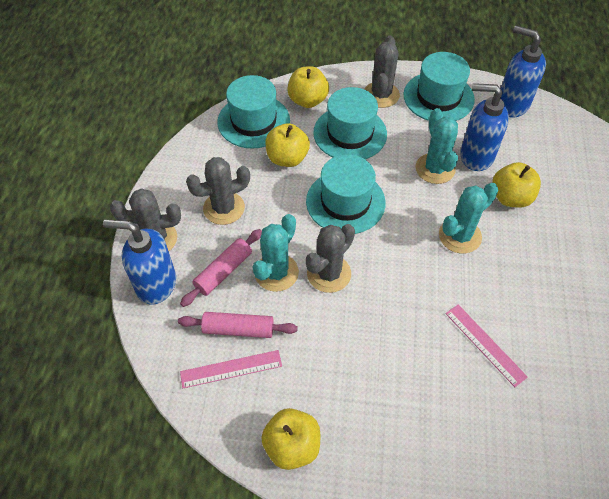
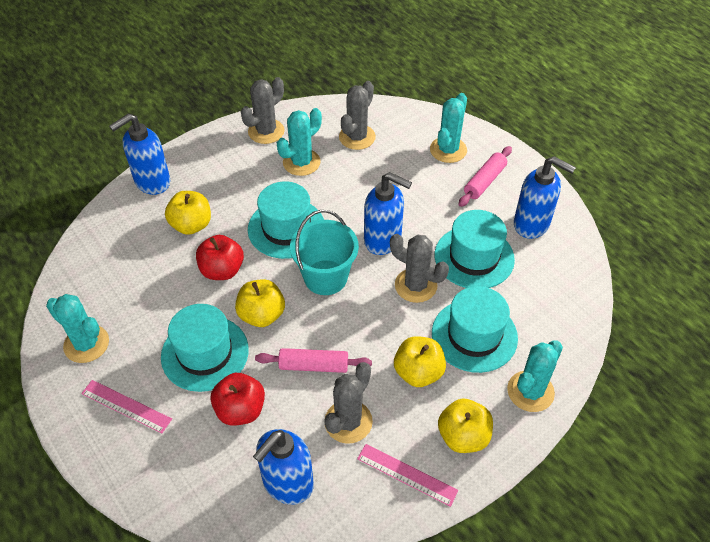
blue soap dispenser: [103,220,176,305] [460,83,509,171] [501,26,546,118] = 3 -> [109,113,170,195] [253,429,314,505] [364,172,412,255] [514,156,576,239] = 4
red apple: none = 0 -> [196,235,244,280] [210,373,265,426] = 2
turquoise bucket: none = 0 -> [290,210,359,295] = 1
turquoise cactus: [253,214,299,292] [415,108,458,184] [439,183,499,254] = 3 -> [46,294,109,363] [277,108,322,176] [430,93,467,163] [507,340,563,412] = 4

